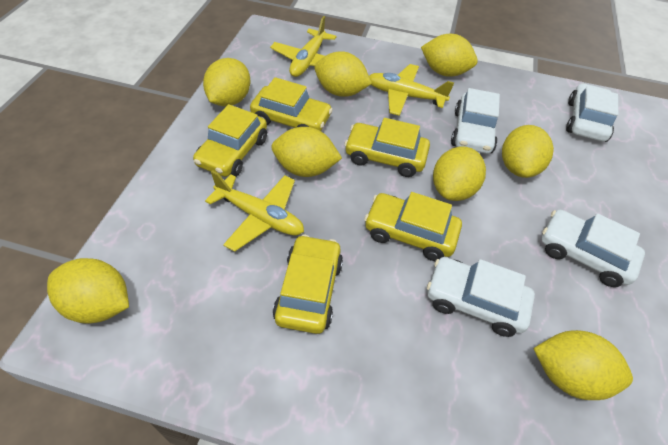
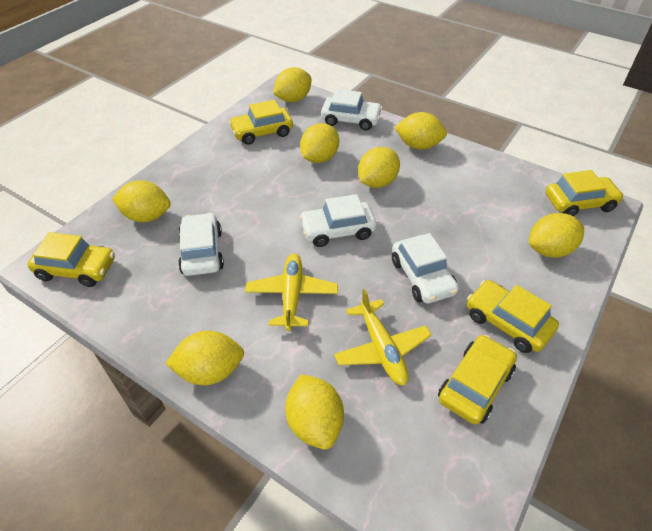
yellow plane: [205,170,304,252] [270,16,337,77] [369,64,454,116] = 3 -> [245,254,338,331] [334,289,432,385] = 2

